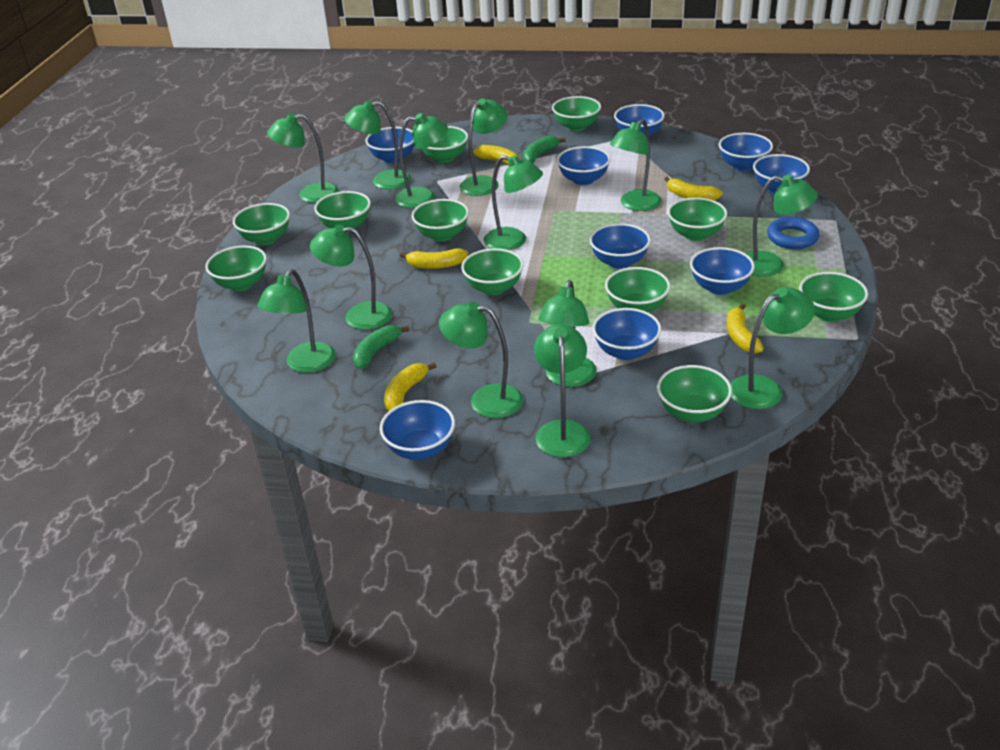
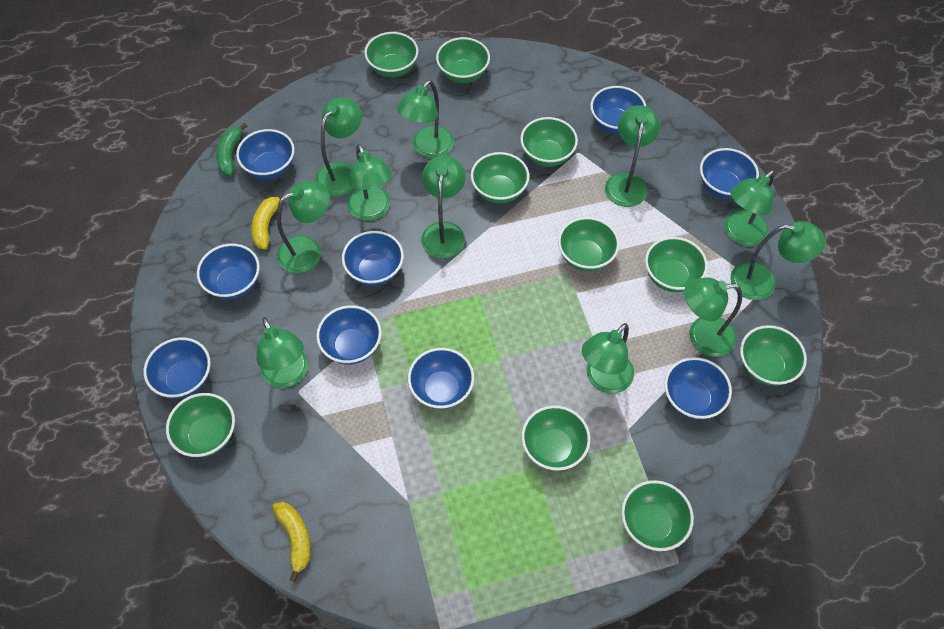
blue ring: [767,217,820,249] = 1 -> none = 0
green banana: [353,325,410,369] [523,135,566,163] = 2 -> [216,123,247,176] = 1
green bowl: [206,245,267,291] [233,203,290,245] [314,191,371,233] [412,199,469,241] [422,126,468,163] [461,248,524,295] [552,96,601,131] [605,267,670,313] [657,365,732,423] [668,197,727,241] [799,272,868,322] = 11 -> [166,393,235,457] [364,32,418,77] [436,37,490,83] [471,152,529,204] [520,117,578,167] [521,405,590,471] [558,217,619,271] [621,480,694,551] [645,237,708,292] [740,325,807,386] = 10
green lamp: [257,269,336,373] [267,113,339,203] [310,225,392,330] [344,100,411,190] [395,113,448,208] [439,302,523,418] [460,98,507,196] [484,155,543,250] [534,324,591,457] [538,280,597,387] [610,119,662,211] [730,287,815,409] [745,174,818,277] = 13 -> [257,317,308,388] [277,181,330,273] [316,98,362,196] [347,144,392,221] [397,80,454,158] [421,155,465,258] [582,323,634,393] [605,105,660,207] [684,277,742,357] [724,170,774,246] [730,221,826,300] = 11
yellow banana: [384,362,437,411] [400,248,468,269] [473,145,520,165] [665,176,723,200] [727,304,764,354] = 5 -> [251,193,285,250] [272,502,310,582] = 2

